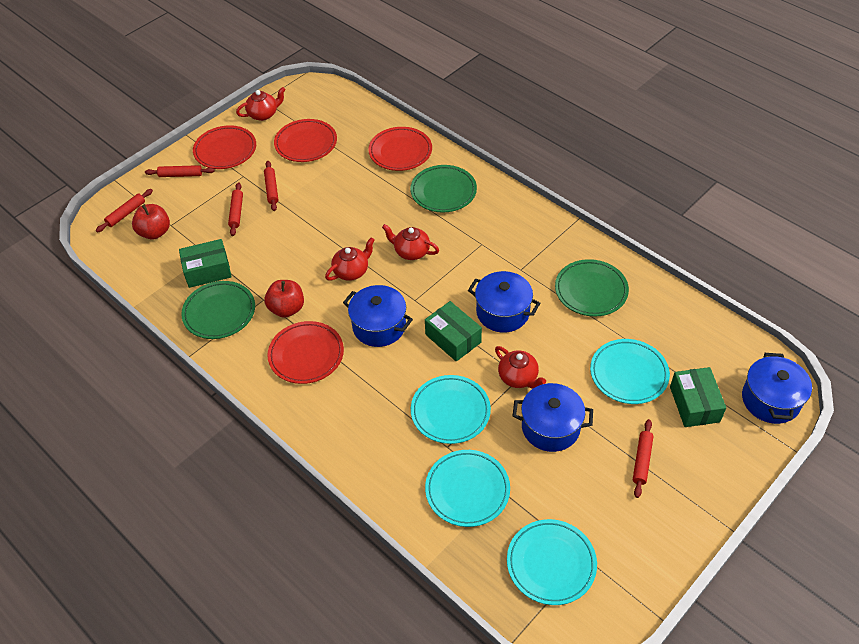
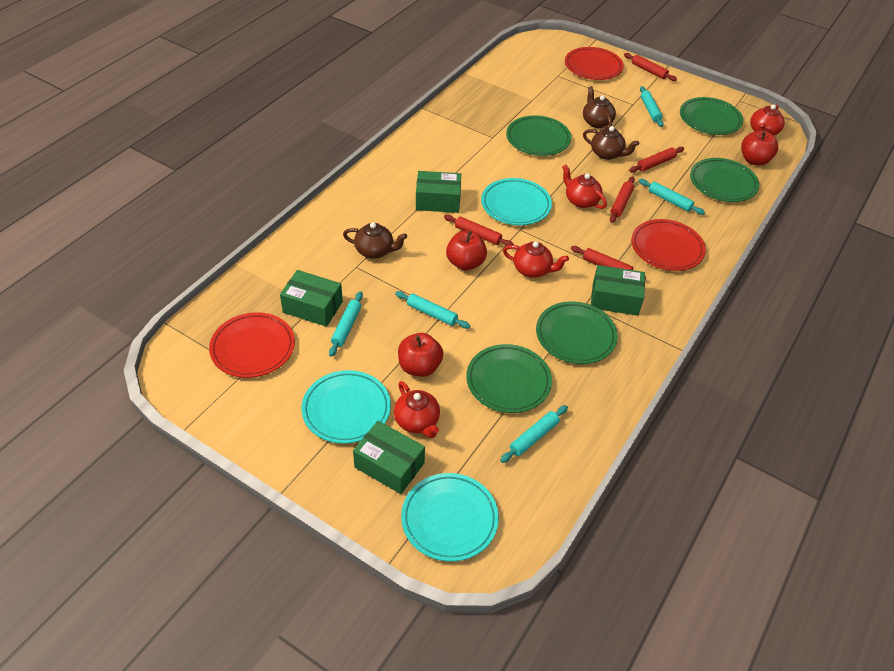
blue pot: [343,285,413,347] [468,271,540,333] [513,383,593,452] [742,353,812,424] = 4 -> none = 0
brown teapot: none = 0 -> [343,222,407,259] [583,86,616,129] [583,126,639,160] = 3
green box: [179,239,232,288] [425,301,482,362] [670,367,726,427] = 3 -> [280,270,343,327] [353,421,425,494] [416,171,461,213] [591,265,645,316] = 4
green plate: [181,281,255,339] [410,165,477,213] [555,259,629,316] = 3 -> [466,344,552,413] [506,115,571,156] [536,301,618,364] [680,97,743,135] [690,158,759,202] = 5
red apple: [132,204,170,240] [264,280,304,318] = 2 -> [398,333,443,377] [446,231,487,271] [741,130,778,166] = 3
red plate: [193,125,256,169] [267,321,344,384] [274,119,337,162] [368,127,432,171] = 4 -> [209,312,295,378] [565,47,624,80] [631,219,706,271] = 3
turquoise plate: [411,375,491,444] [425,450,510,527] [507,519,597,605] [590,339,670,404] = 4 -> [302,370,391,444] [401,473,499,562] [481,178,552,225] = 3
turquoise rolling pin: none = 0 -> [329,291,363,357] [395,291,470,329] [500,405,568,463] [639,179,705,215] [640,86,664,127] = 5

